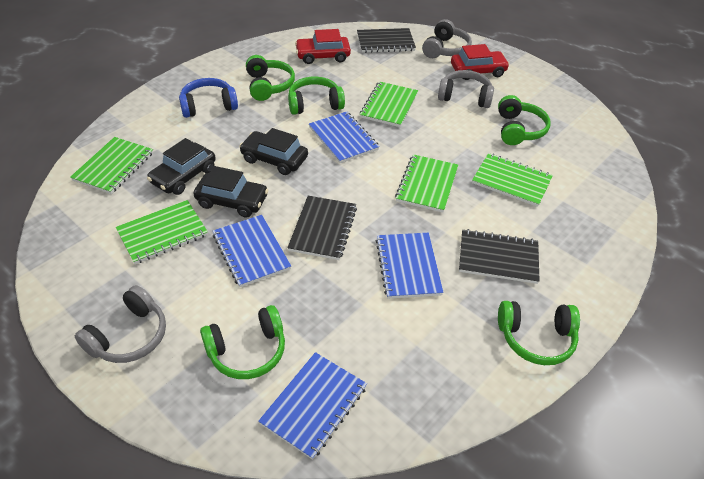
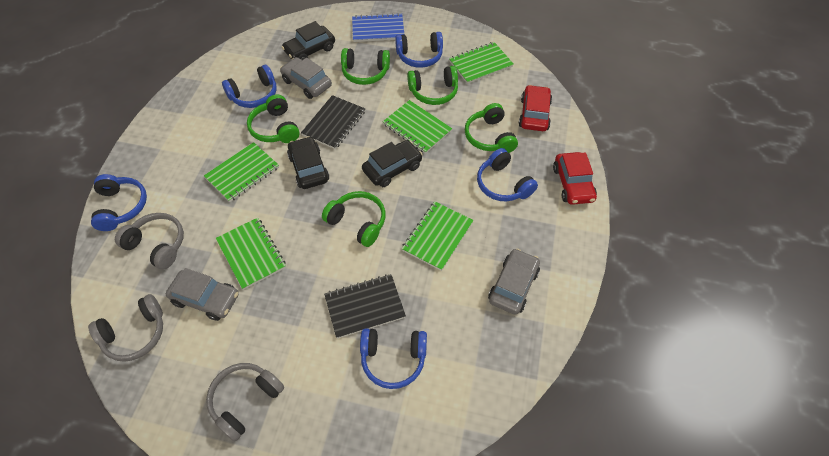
black notebook: [287,196,357,260] [357,28,416,53] [459,229,540,284] = 3 -> [301,95,365,149] [324,274,406,339] = 2
blue headphones: [179,78,238,118] = 1 -> [91,174,147,231] [222,65,277,108] [360,328,427,389] [395,32,443,68] [477,148,538,201] = 5
blue notebook: [213,215,291,287] [258,352,367,460] [309,111,380,163] [376,233,444,299] = 4 -> [352,13,404,42] = 1
grey car: none = 0 -> [166,268,239,321] [280,57,332,99] [488,249,540,315] = 3

